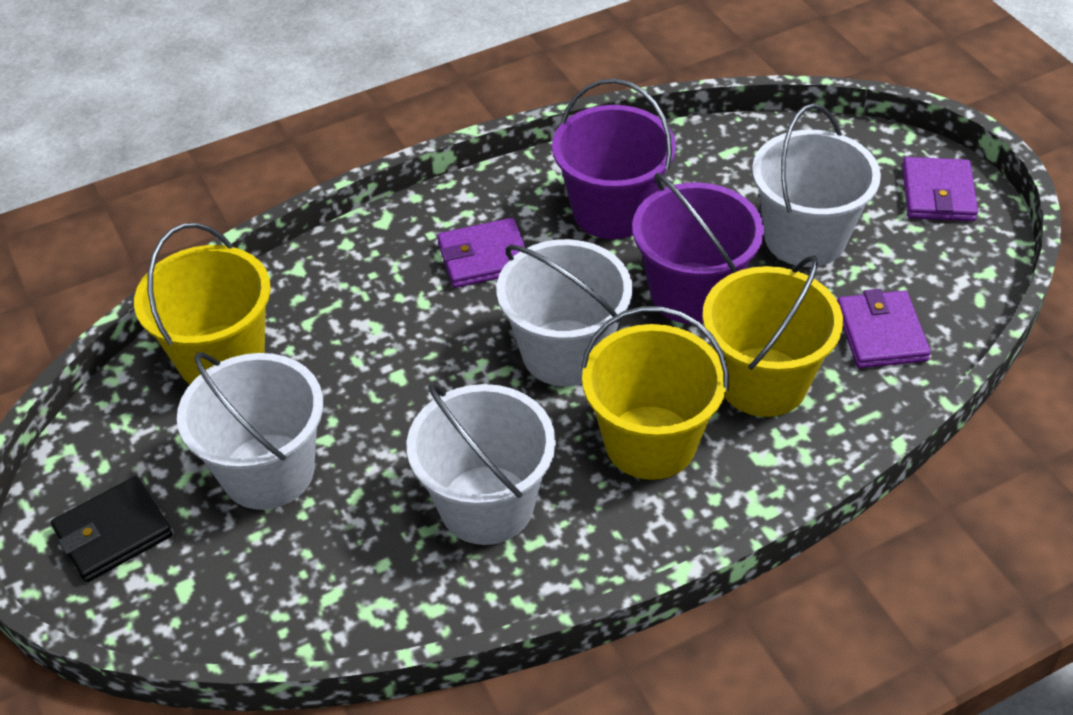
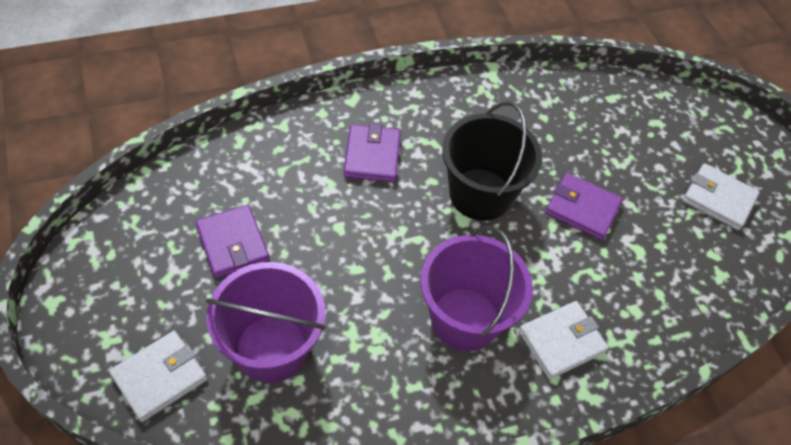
black bucket: none = 0 -> [442,101,542,221] = 1
black wallet: [51,476,172,582] = 1 -> none = 0
white bucket: [177,352,323,510] [407,383,556,545] [496,239,632,386] [752,104,881,267] = 4 -> none = 0
white wallet: none = 0 -> [109,331,207,422] [518,301,609,379] [682,163,760,231] = 3
yellow bucket: [134,223,271,384] [581,306,729,480] [702,255,843,417] = 3 -> none = 0

